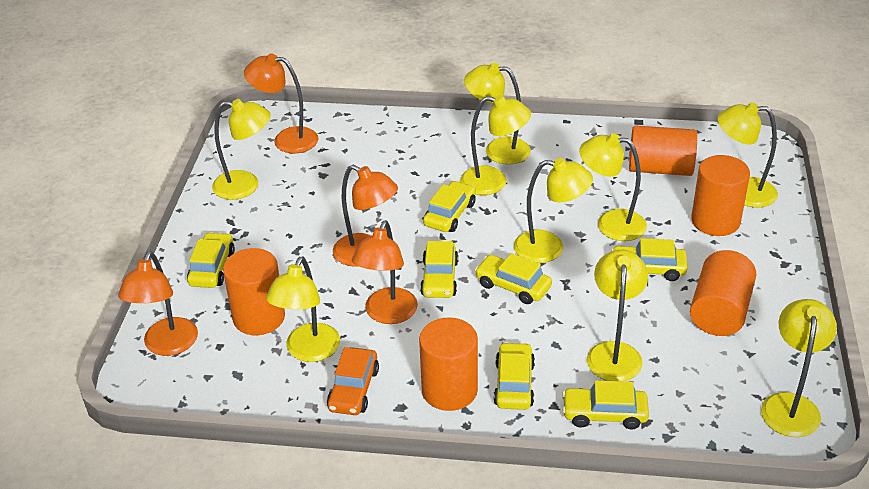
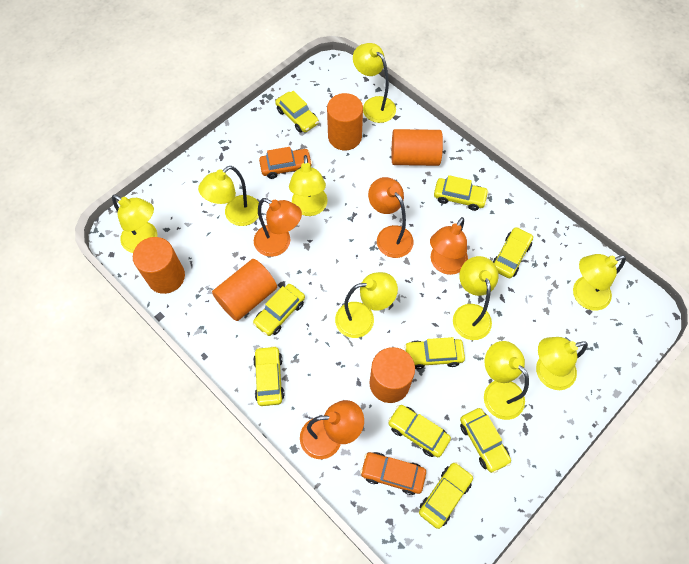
orange car: [327,347,379,415] = 1 -> [259,147,312,179] [360,452,426,495] = 2
yellow car: [187,232,235,288] [420,241,458,298] [423,181,476,232] [475,253,552,304] [494,342,535,410] [562,380,649,430] [611,238,688,281] = 7 -> [253,284,305,336] [253,346,285,406] [275,91,319,133] [388,405,451,457] [404,337,465,369] [419,462,473,529] [434,175,489,211] [460,408,511,473] [492,227,533,278] = 9

